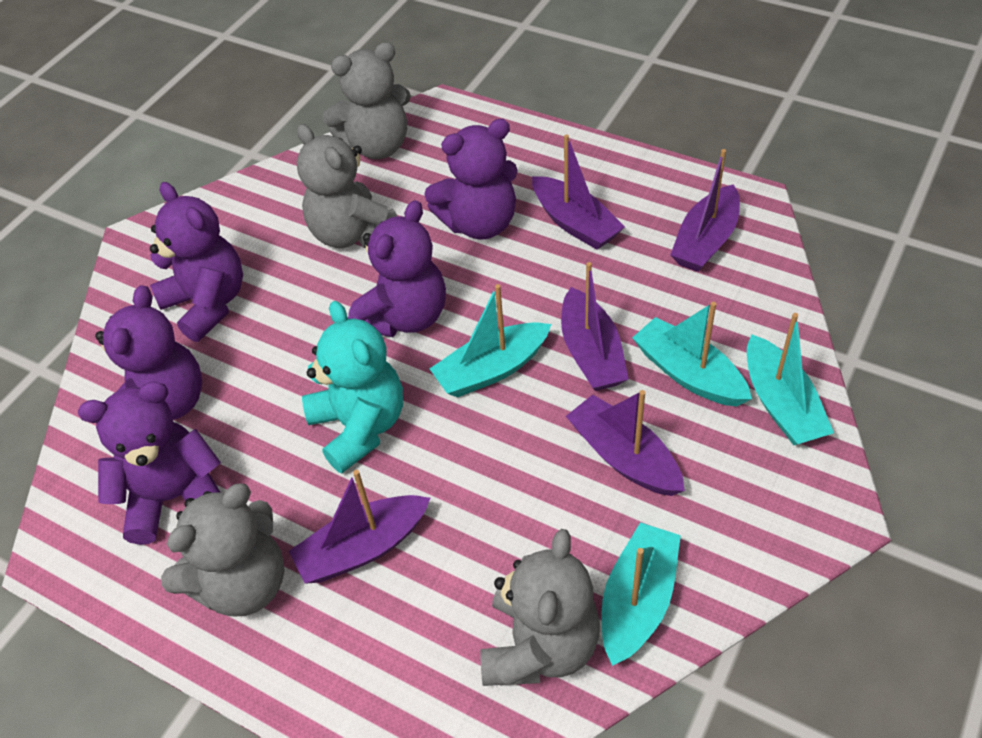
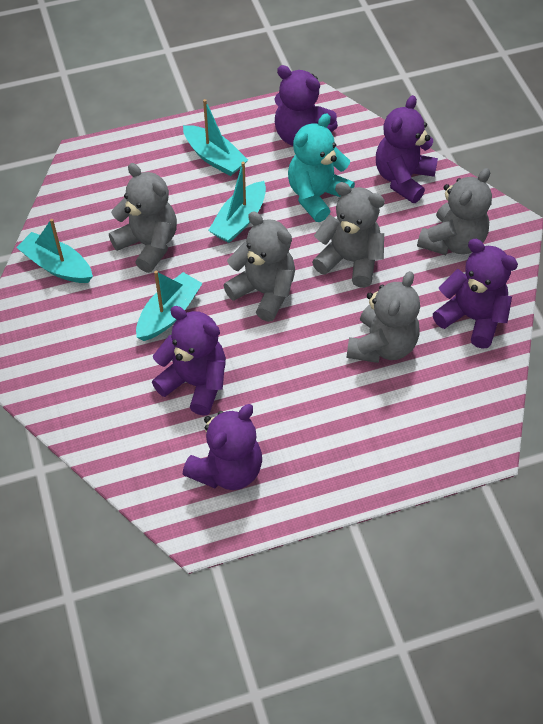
grey teddy bear: [161,484,285,616] [297,124,398,248] [323,42,411,159] [480,529,600,686] = 4 -> [109,163,177,273] [223,212,295,322] [312,182,385,288] [346,271,420,363] [417,168,492,255] = 5
purple boat: [289,470,430,584] [532,134,625,250] [561,262,629,391] [566,390,685,496] [670,149,740,272] = 5 -> none = 0

